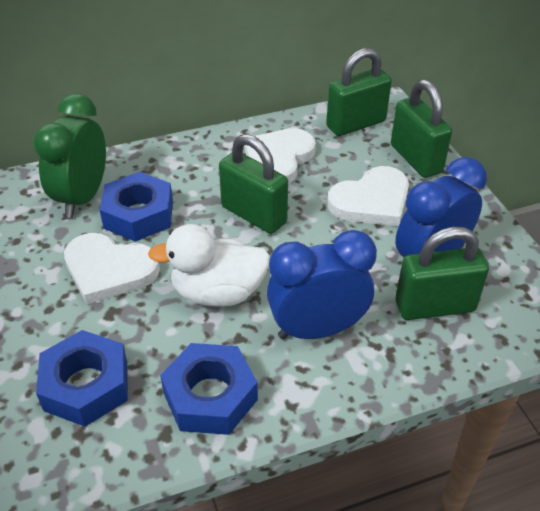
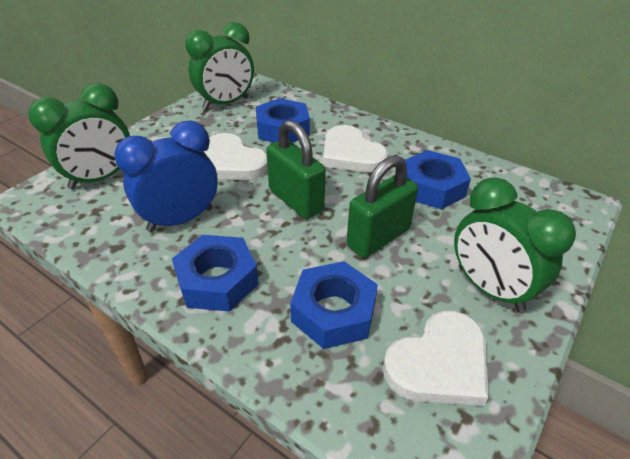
blue clock: [267,230,377,339] [395,157,487,257] = 2 -> [114,120,218,232] = 1
blue nut: [36,330,128,427] [100,172,173,242] [160,343,258,435] = 3 -> [172,235,259,312] [256,98,310,143] [290,261,378,349] [404,150,471,209] = 4
green clock: [33,93,106,218] = 1 -> [28,83,130,189] [185,22,254,110] [454,177,576,313] = 3
green padlock: [219,134,288,234] [326,48,392,136] [391,79,452,178] [396,227,489,320] = 4 -> [266,120,326,219] [346,155,418,258] = 2
white duck: [148,224,270,307] = 1 -> none = 0

